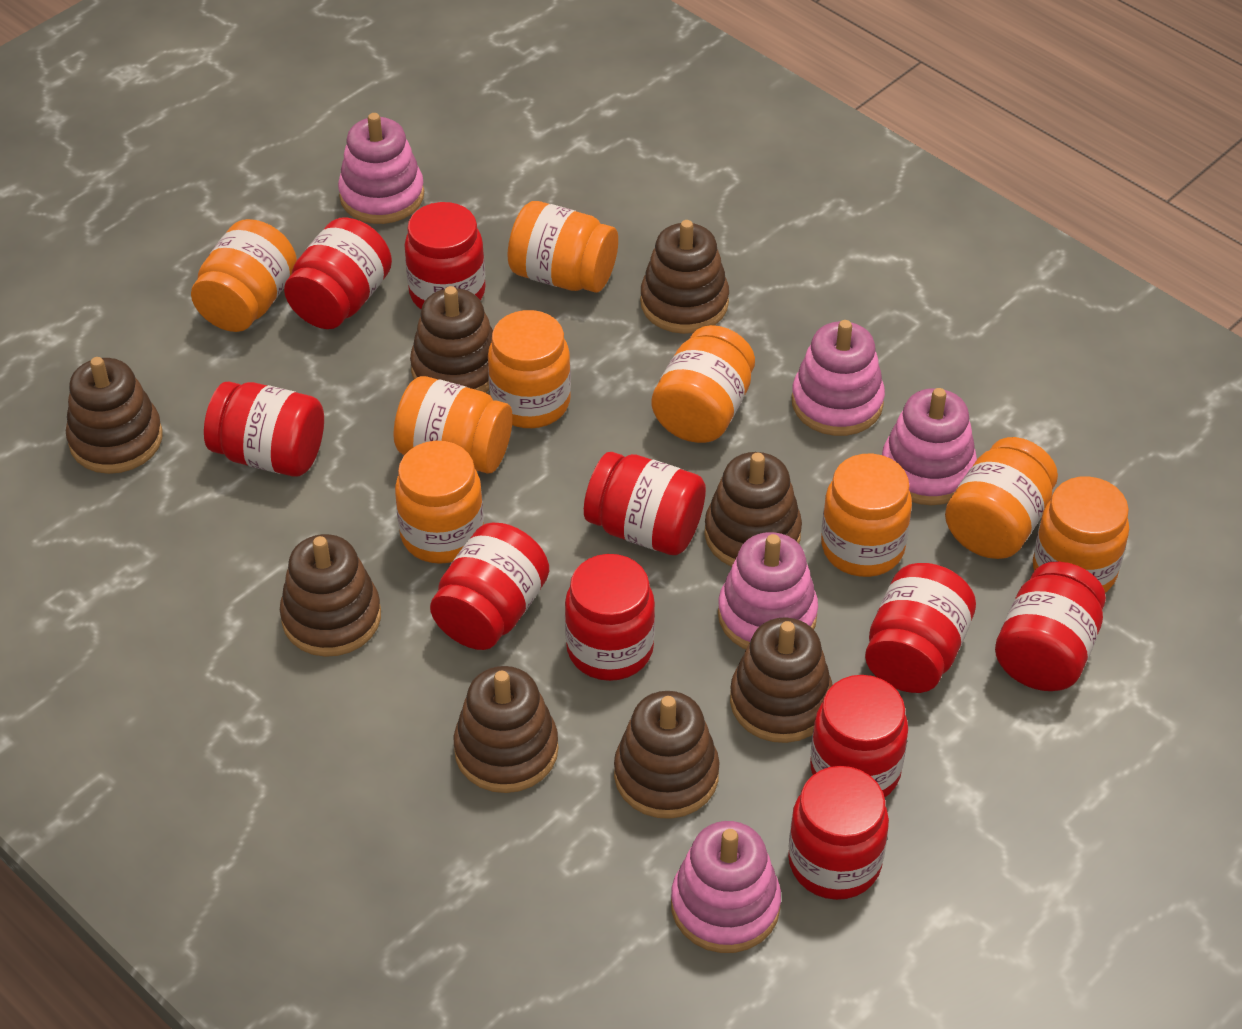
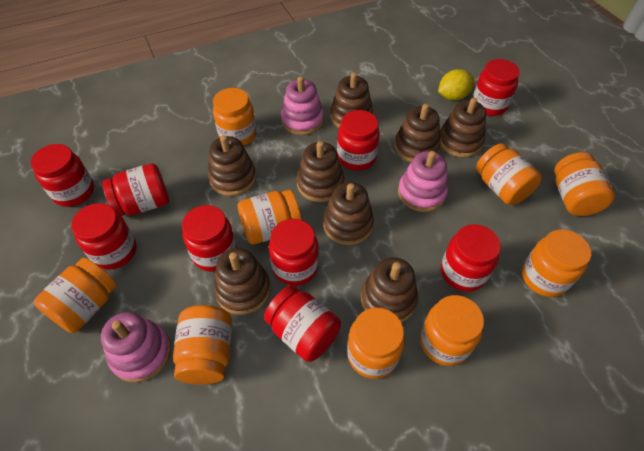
pink stacking toy: [338,113,424,224] [671,821,781,953] [718,532,818,650] [792,320,885,436] [882,388,977,505] = 5 -> [101,312,171,383] [281,76,324,135] [398,151,448,212] = 3
red jar: [204,381,324,477] [284,217,392,329] [404,202,485,309] [430,523,549,650] [565,554,655,681] [584,452,706,555] [788,766,889,900] [810,675,908,797] [865,563,976,693] [995,561,1106,691] = 10 -> [31,144,94,207] [71,203,137,270] [102,163,169,216] [182,205,237,272] [264,285,341,362] [269,219,319,286] [337,110,380,171] [441,224,501,292] [473,59,520,116] = 9
yellow lemon: none = 0 -> [438,69,474,100] = 1

